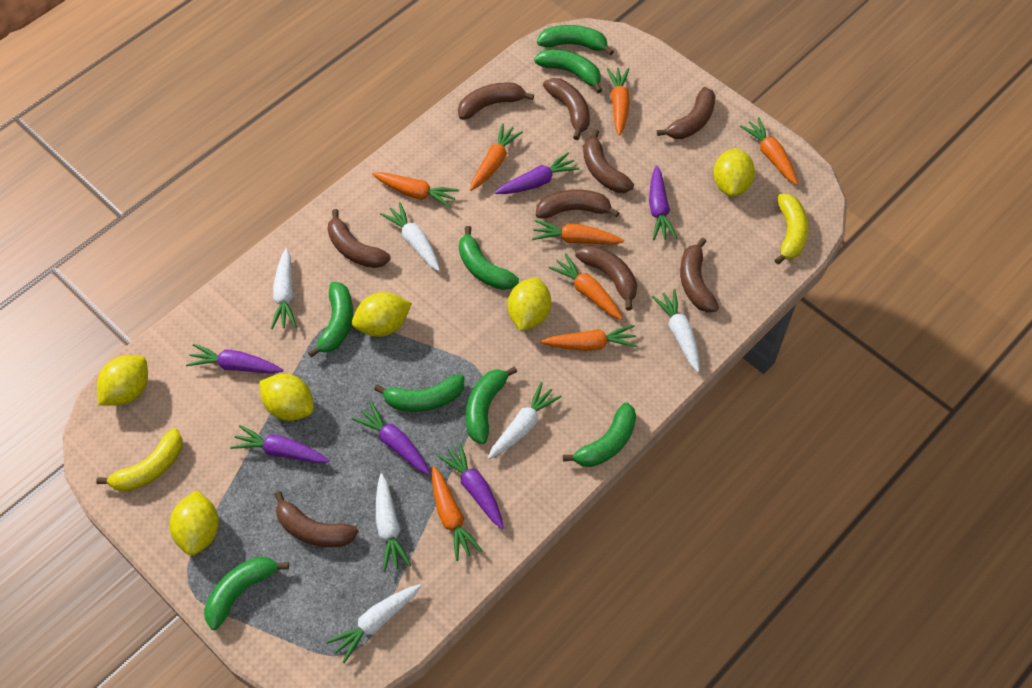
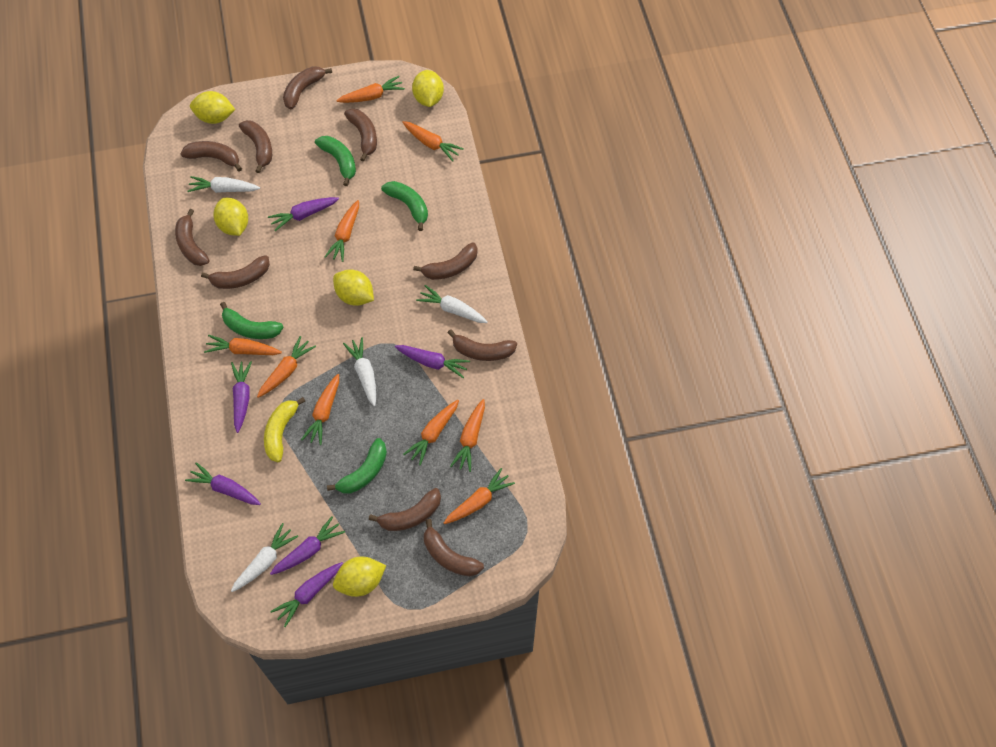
brown banana: [274,491,359,547] [327,209,391,268] [458,82,534,120] [536,189,619,218] [543,78,590,140] [575,245,637,310] [583,129,634,193] [657,87,716,139] [680,238,719,313] = 9 -> [175,209,209,266] [180,141,242,171] [201,255,270,289] [239,120,272,173] [283,67,332,109] [344,108,377,162] [369,488,441,531] [413,242,478,280] [424,519,484,576] [447,329,517,361] = 10
green banana: [204,557,289,630] [308,282,353,358] [374,374,464,412] [459,226,519,290] [466,367,517,444] [534,49,602,93] [537,25,614,55] [563,402,636,467] = 8 -> [220,302,284,339] [315,136,356,186] [327,438,387,494] [381,181,428,231] = 4
orange carrot: [372,172,459,208] [432,466,482,561] [470,123,523,191] [532,220,624,245] [540,325,637,351] [548,253,623,320] [607,68,630,136] [740,117,798,185] = 8 -> [204,335,282,355] [257,336,316,398] [301,374,339,445] [325,200,359,262] [336,76,405,103] [402,121,464,161] [403,400,459,465] [444,468,515,524] [450,399,485,472] = 9
white carrot: [271,248,297,329] [326,584,421,663] [376,473,411,572] [380,202,440,271] [488,382,562,459] [652,289,700,372] = 6 -> [187,176,260,193] [231,523,298,592] [343,337,376,406] [416,285,488,323] = 4
yellow banana: [96,428,183,492] [775,194,808,265] = 2 -> [264,397,305,462] = 1
yellow lemon: [97,355,148,405] [170,490,219,556] [259,374,314,421] [352,292,412,337] [508,278,551,331] [713,148,755,197] = 6 -> [190,91,235,124] [213,198,248,236] [333,269,374,306] [333,557,386,597] [412,70,444,107] = 5

